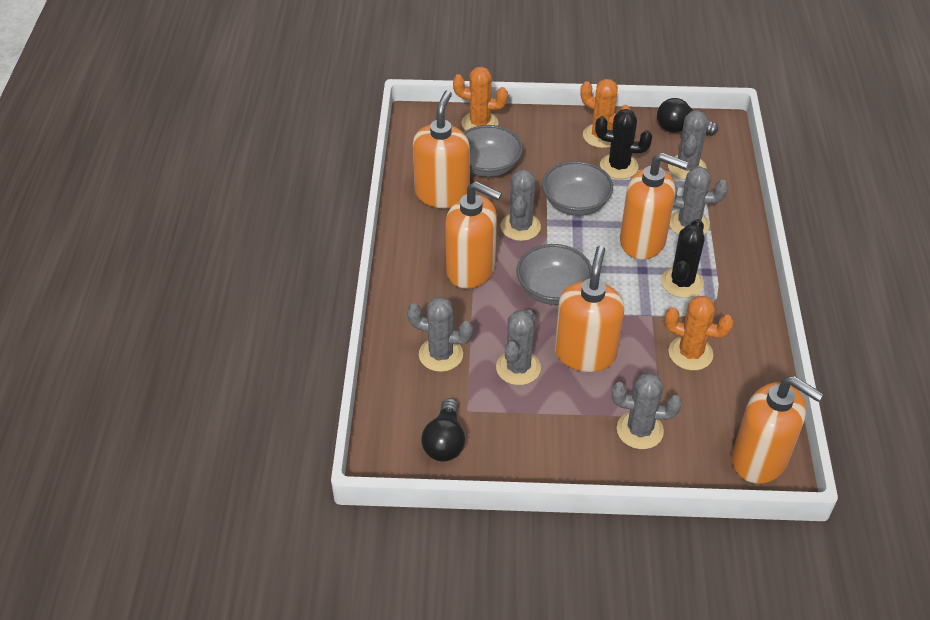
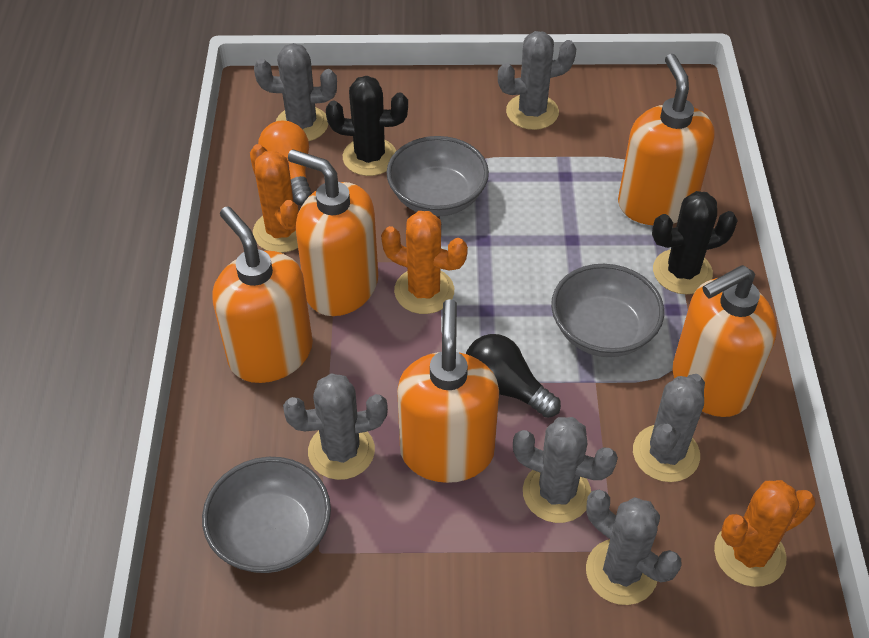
black light bulb: [421,398,465,462] [657,98,718,136] = 2 -> [466,334,561,418] = 1
orange light bulb: none = 0 -> [258,121,312,205] = 1

